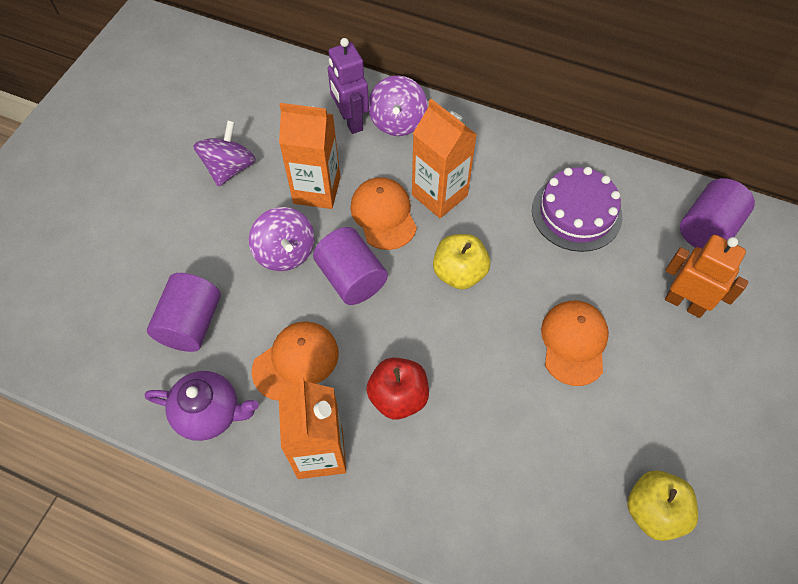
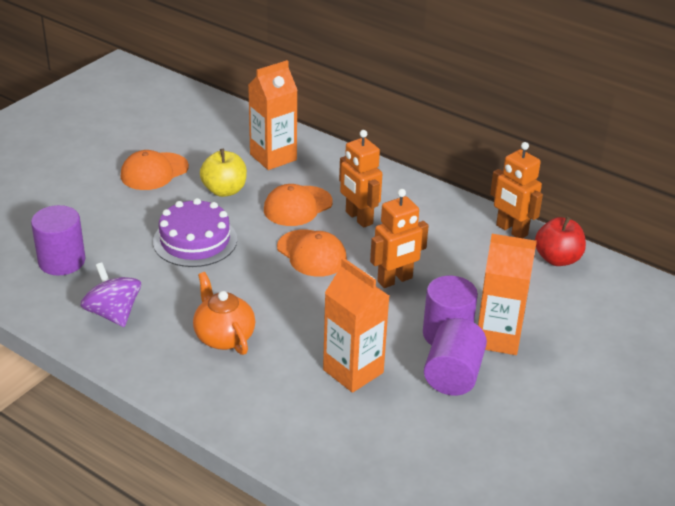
orange robot: [665,235,748,318] = 1 -> [339,130,382,228] [370,189,429,288] [490,142,543,238] = 3
orange teapot: none = 0 -> [193,272,255,355] = 1
purple robot: [328,38,369,134] = 1 -> none = 0
purple spinning top: [193,120,256,187] [249,207,314,271] [369,76,427,136] = 3 -> [80,263,141,327] = 1
purple teapot: [145,371,259,441] = 1 -> none = 0
yellow apple: [433,234,490,289] [627,471,698,541] = 2 -> [200,149,247,197] = 1

